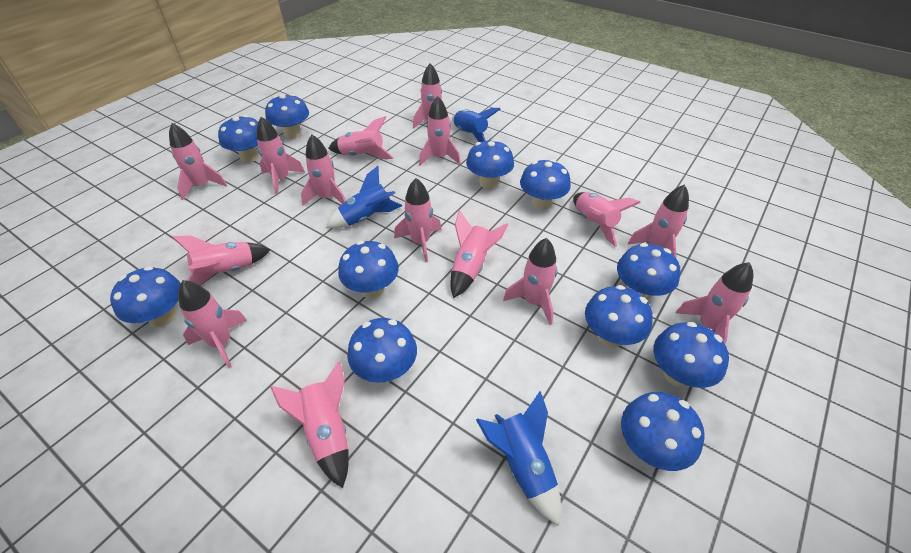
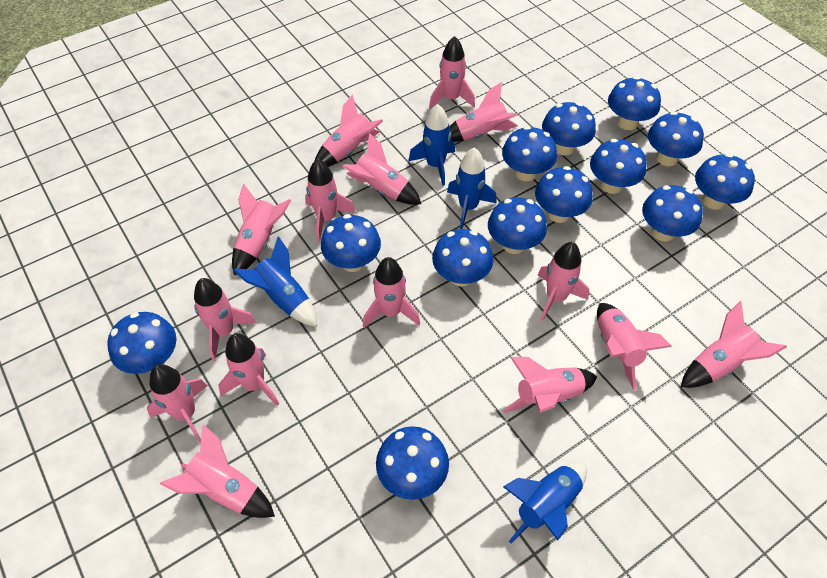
blue mushroom: [110,266,181,327] [218,115,259,162] [265,94,309,139] [338,241,399,299] [347,318,417,383] [466,139,514,189] [520,159,571,210] [585,285,653,348] [617,243,680,300] [621,392,705,471] [654,322,729,388] = 11 -> [107,312,176,374] [321,214,381,272] [376,426,449,500] [432,229,493,287] [488,197,547,254] [502,126,557,181] [535,166,593,223] [542,102,596,156] [590,139,647,194] [608,76,661,130] [642,185,703,241] [648,112,704,166] [695,153,755,210] = 13
blue rocket: [326,166,402,229] [452,108,500,142] [476,391,561,526] = 3 -> [233,236,317,327] [408,104,455,186] [447,148,497,229] [503,463,587,543] = 4

